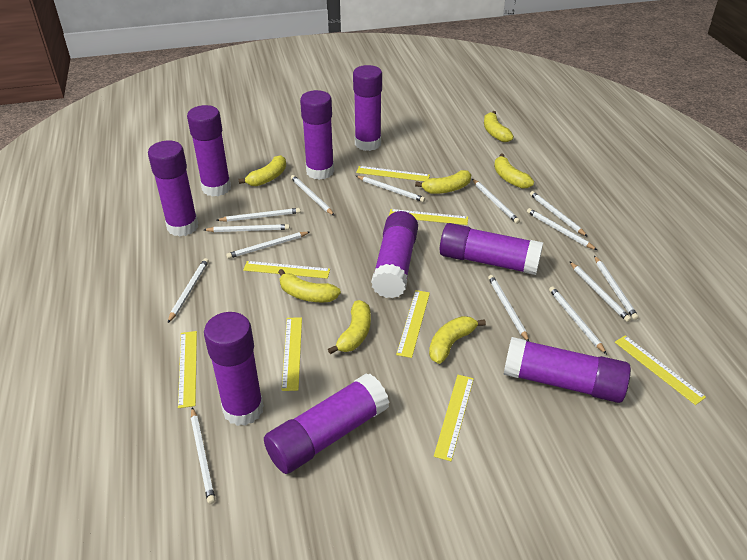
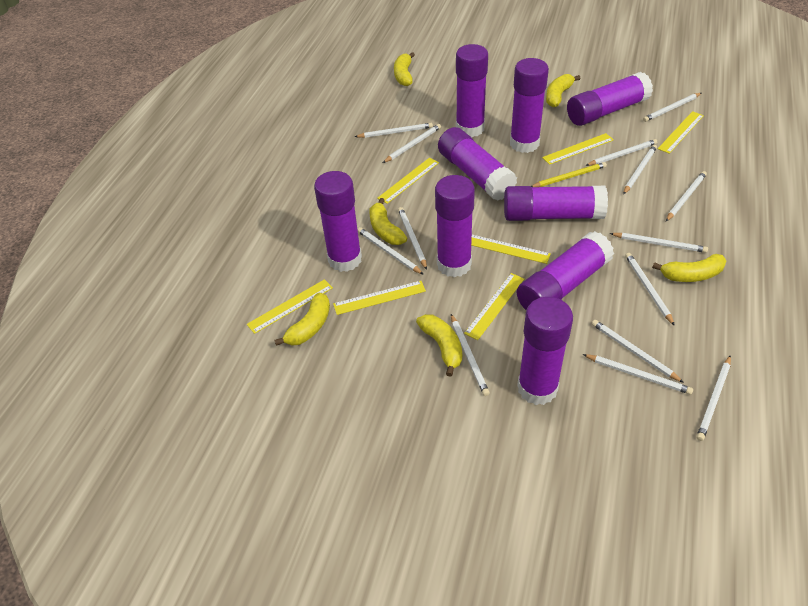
yellow banana: [238,155,286,186] [278,269,341,302] [328,300,371,354] [415,170,471,194] [429,316,486,364] [484,111,514,142] [494,154,534,189] = 7 -> [274,292,330,346] [369,198,407,245] [394,52,415,86] [416,314,462,377] [546,74,581,107] [652,254,726,282] = 6
yellow pencil: none = 0 -> [530,162,607,187] = 1
yellow ruler: [178,331,197,408] [243,261,330,279] [282,317,302,391] [356,166,430,181] [389,209,468,225] [396,290,430,358] [434,375,474,461] [615,335,706,405] = 8 -> [247,279,333,334] [333,281,426,315] [377,158,439,204] [464,273,524,340] [471,235,551,264] [542,133,614,165] [658,111,704,154] = 7

